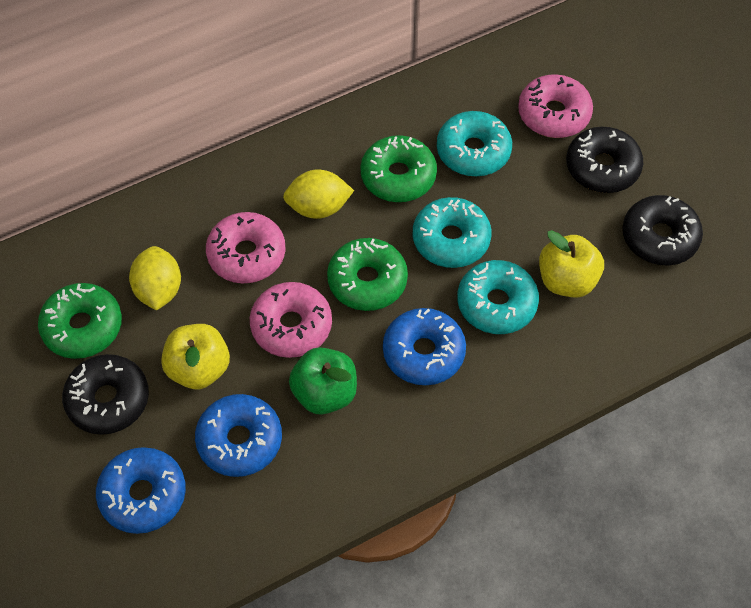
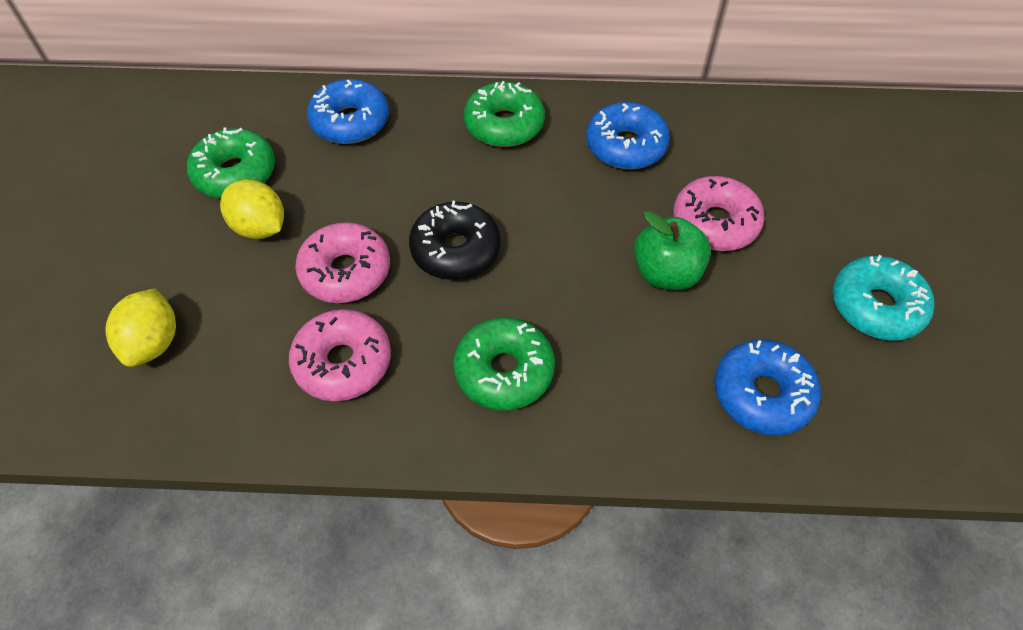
black donut: [62,354,149,435] [566,127,643,193] [622,195,703,266] = 3 -> [409,201,500,280] = 1
turquoise donut: [413,197,491,268] [437,111,512,177] [457,260,539,334] = 3 -> [833,255,934,341] = 1
yellow apple: [161,324,230,389] [539,230,604,298] = 2 -> none = 0

